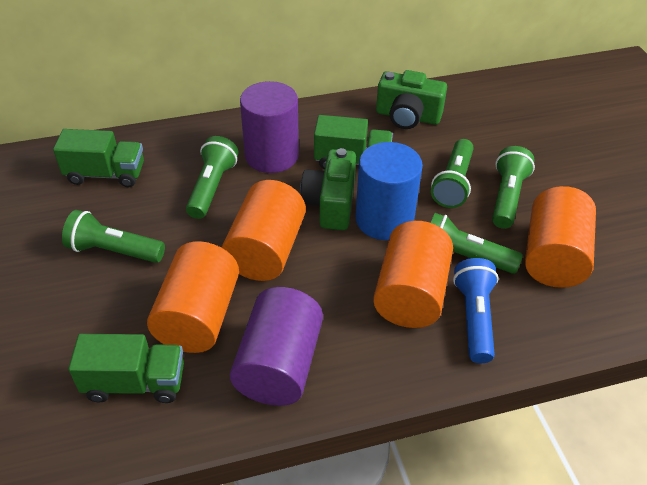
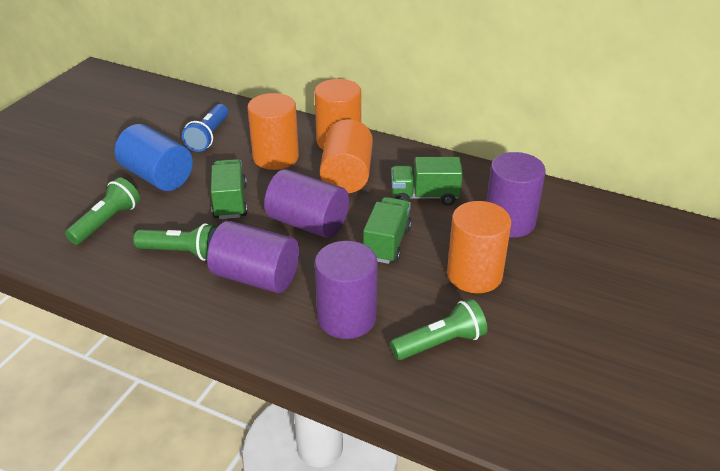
green camera: [300,148,356,230] [376,70,447,129] = 2 -> none = 0
green flashlight: [62,210,165,263] [186,136,239,219] [431,139,474,208] [431,213,523,274] [492,146,535,229] = 5 -> [65,177,140,245] [133,223,217,261] [390,299,487,360] = 3
purple cylinder: [230,287,323,406] [240,81,299,173] = 2 -> [207,221,299,293] [264,169,349,238] [315,241,378,339] [486,152,546,237] = 4

